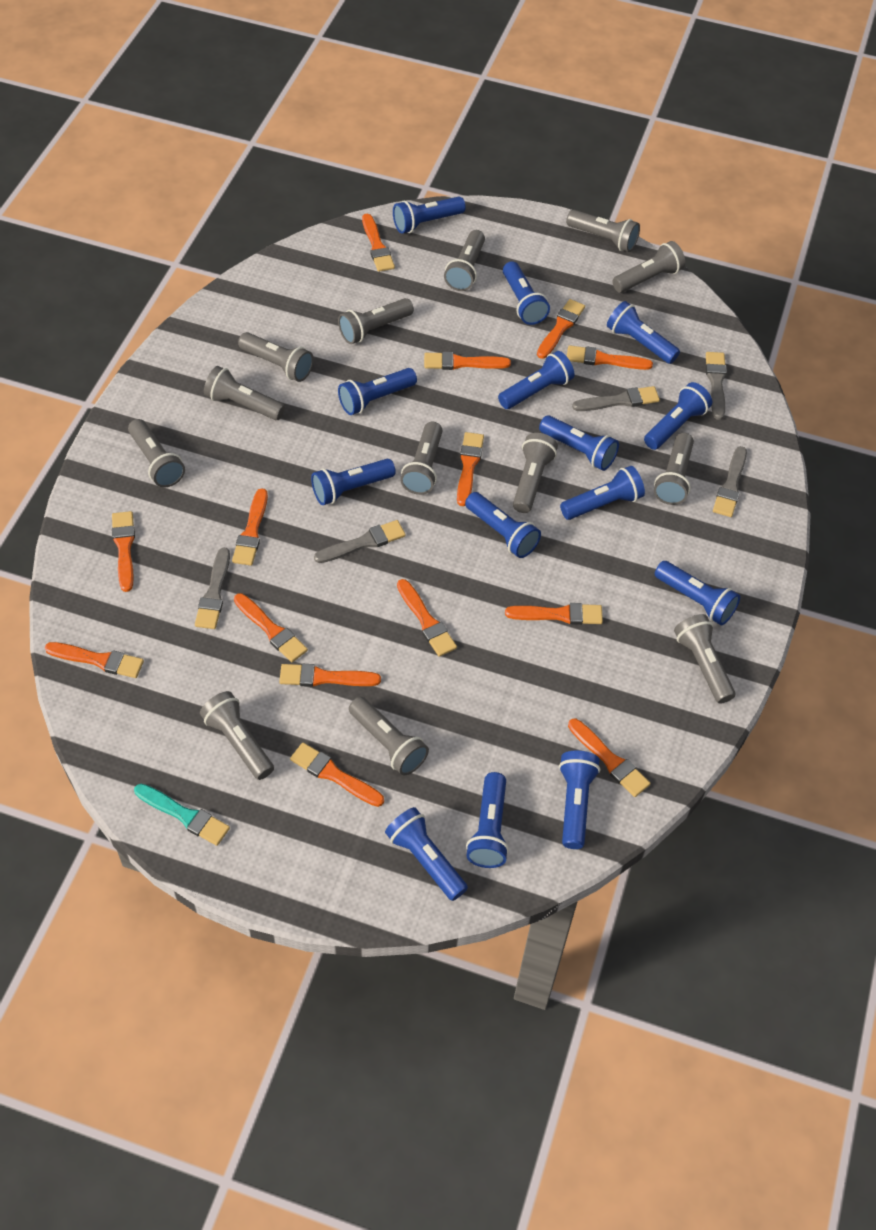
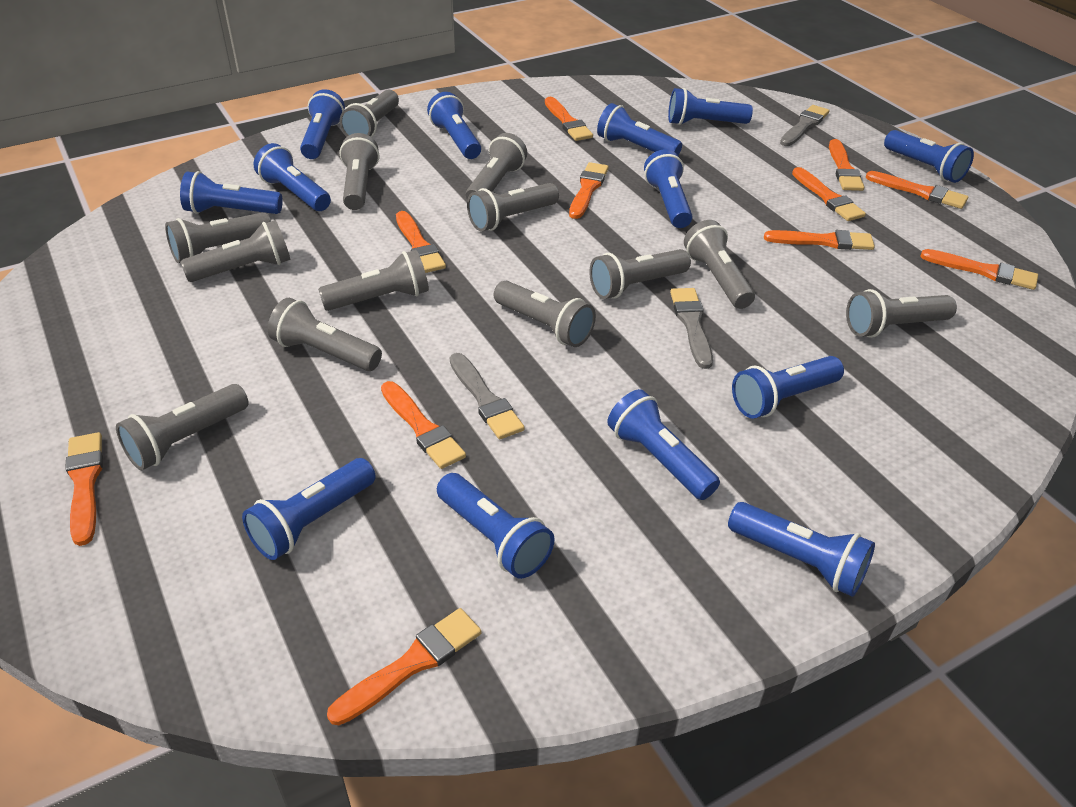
blue flashlight: [311,459,396,505] [338,368,417,415] [385,807,468,901] [393,197,466,234] [465,492,541,558] [466,772,509,868] [498,351,574,409] [503,261,550,325] [539,415,619,471] [559,751,600,849] [560,466,645,520] [607,301,680,364] [644,382,712,450] [655,561,740,625] = 14 -> [180,171,283,214] [242,458,376,560] [254,143,331,211] [300,89,345,159] [427,92,481,159] [437,473,555,579] [597,103,682,155] [607,389,720,500] [644,149,693,228] [668,88,753,125] [728,502,875,597] [732,356,844,419] [884,130,974,183] = 13
grey brush: [195,547,230,629] [314,520,406,563] [572,386,660,411] [706,352,727,420] [713,446,747,517] = 5 -> [450,353,525,439] [670,288,713,369] [780,105,829,146] = 3
orange brush: [45,642,144,678] [112,511,135,592] [232,488,268,566] [234,593,308,662] [279,664,381,687] [290,743,384,807] [362,214,395,272] [397,579,457,657] [424,352,511,370] [457,432,484,506] [505,603,603,625] [537,299,585,359] [567,345,653,370] [568,719,650,797] = 14 -> [65,432,103,546] [327,608,482,725] [381,381,466,469] [396,211,446,273] [545,97,593,141] [569,162,609,219] [764,230,875,250] [792,167,866,221] [829,139,864,191] [866,171,968,209] [920,249,1038,290] = 11
turquoise brush: [134,784,230,846] = 1 -> none = 0

